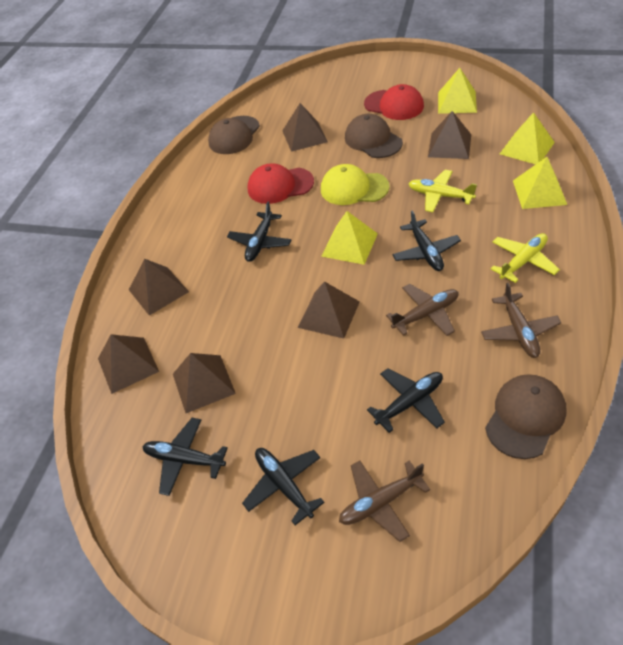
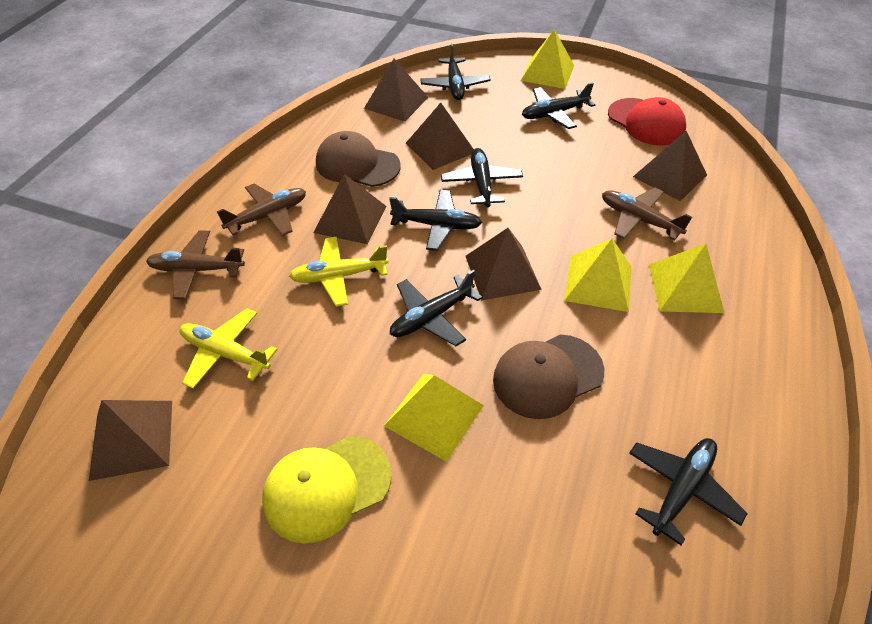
black plane: [142,418,228,496] [227,201,291,262] [242,448,324,525] [367,368,445,433] [392,210,461,271] = 5 -> [389,190,482,251] [390,270,483,346] [420,44,491,100] [441,148,523,207] [522,82,595,129] [629,438,748,545] = 6
brown cap: [208,116,260,154] [345,114,403,158] [485,374,567,459] = 3 -> [316,131,400,187] [493,334,604,419] = 2
red cap: [248,163,314,204] [364,84,424,120] = 2 -> [608,97,686,146] = 1

